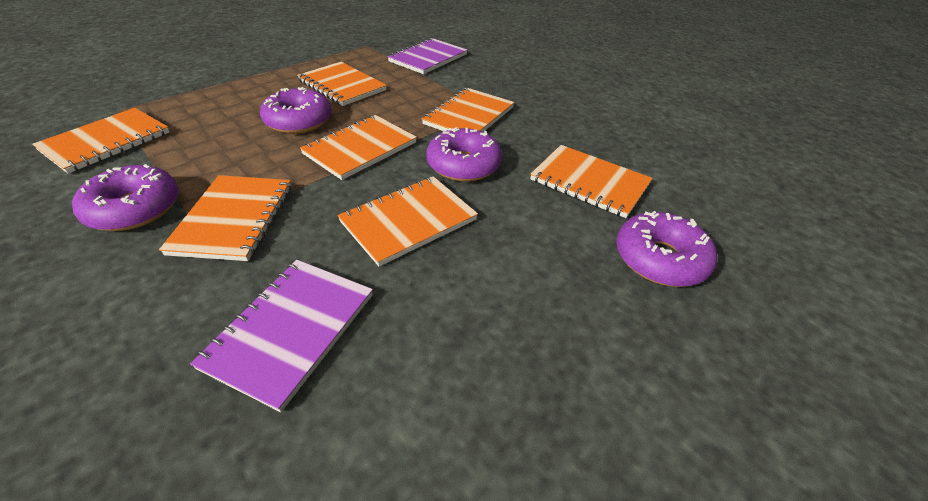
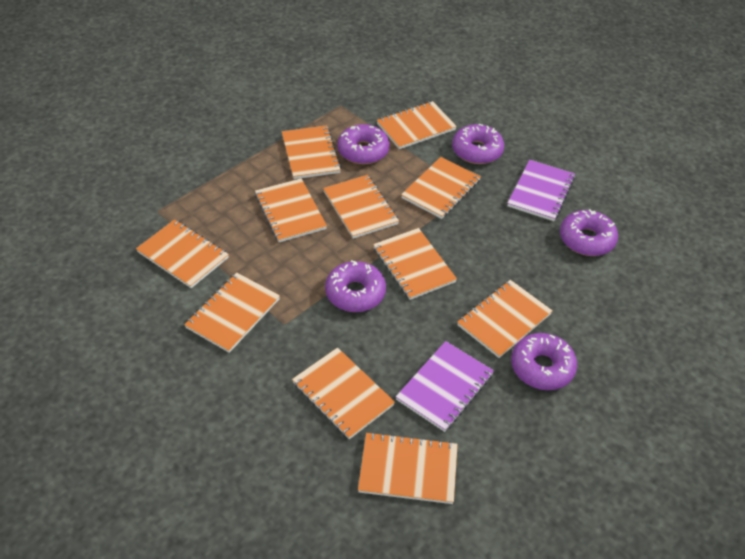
orange notebook: [32,108,170,174] [159,175,292,261] [297,62,387,106] [300,115,417,180] [338,176,478,266] [422,88,514,132] [530,145,653,218] = 7 -> [136,219,229,288] [184,273,280,353] [255,178,327,242] [282,125,341,179] [292,347,395,439] [323,175,399,239] [358,432,458,504] [373,228,457,300] [377,101,457,149] [401,157,481,219] [457,280,553,358] = 11
purple donut: [72,164,179,231] [260,87,332,134] [426,127,502,182] [616,211,717,287] = 4 -> [325,260,386,312] [337,124,390,164] [452,124,504,164] [511,333,577,390] [560,209,618,256] = 5

